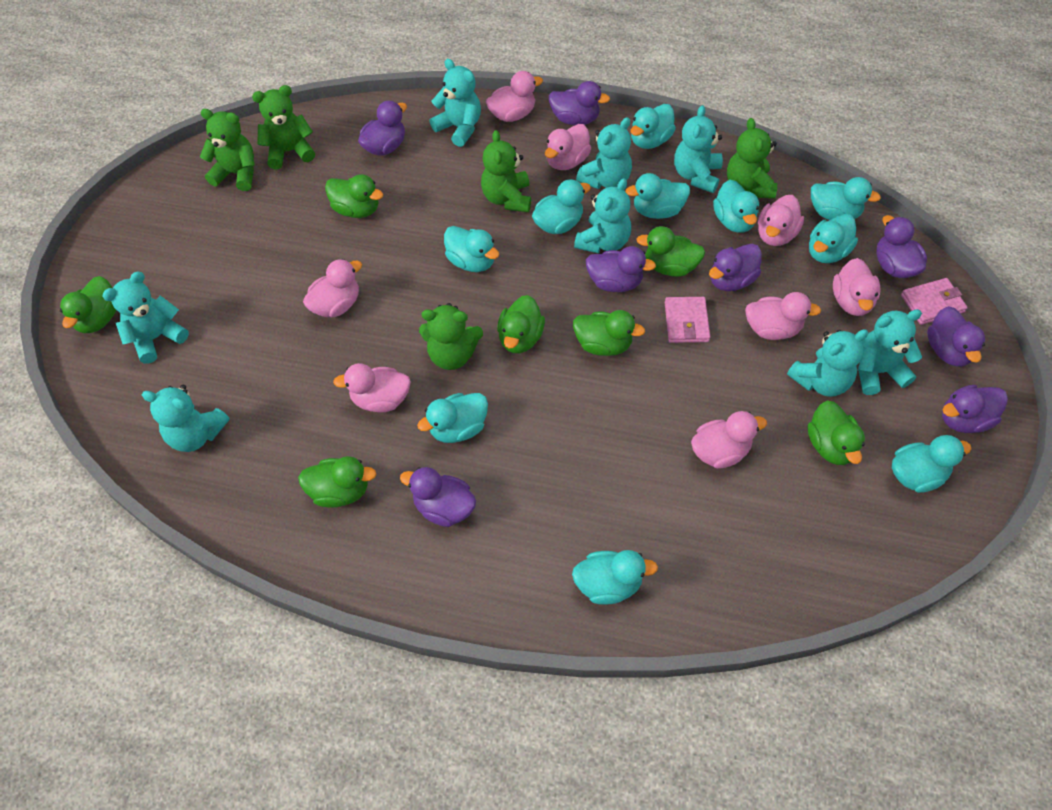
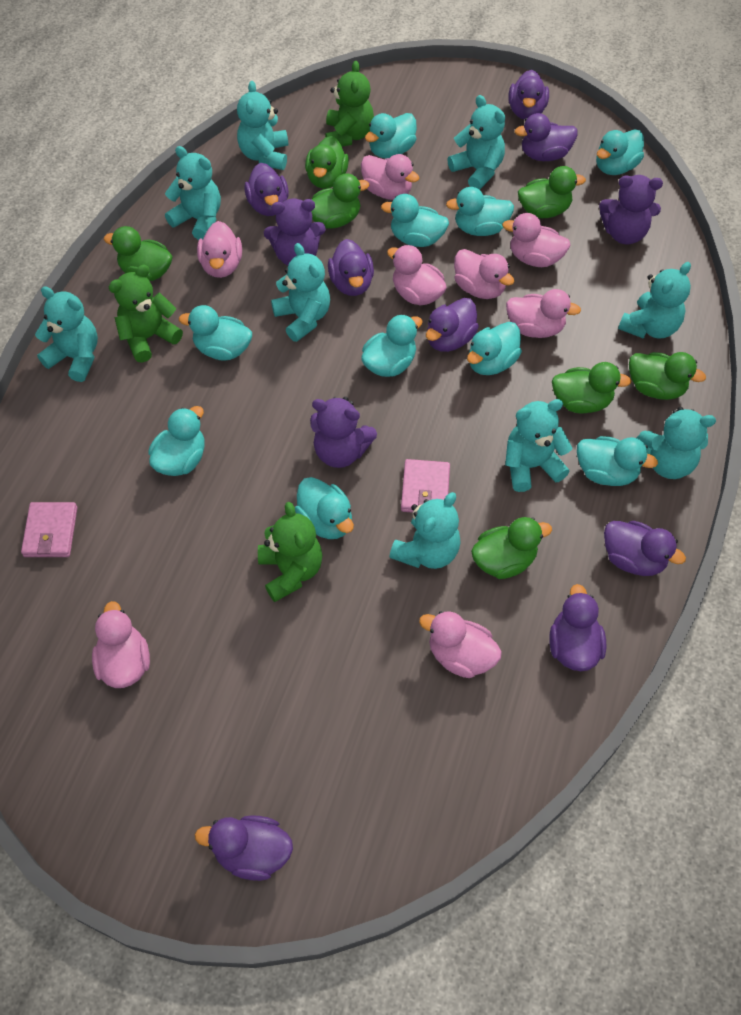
green teddy bear: [200,109,255,191] [252,85,315,169] [419,303,483,370] [481,130,531,212] [727,118,777,199] = 5 -> [109,265,183,363] [258,502,322,602] [325,61,374,146] = 3
purple teddy bear: none = 0 -> [264,198,326,266] [310,397,377,468] [599,175,663,244] = 3
turquoise teddy bear: [102,272,189,364] [142,385,230,452] [429,59,481,147] [574,178,631,253] [576,117,632,189] [674,105,723,193] [787,329,869,397] [858,309,922,395] = 8 -> [35,286,98,382] [165,146,221,240] [237,81,288,170] [271,243,330,342] [389,492,461,569] [447,95,505,190] [505,399,572,492] [618,262,691,339] [637,407,716,479] = 9

